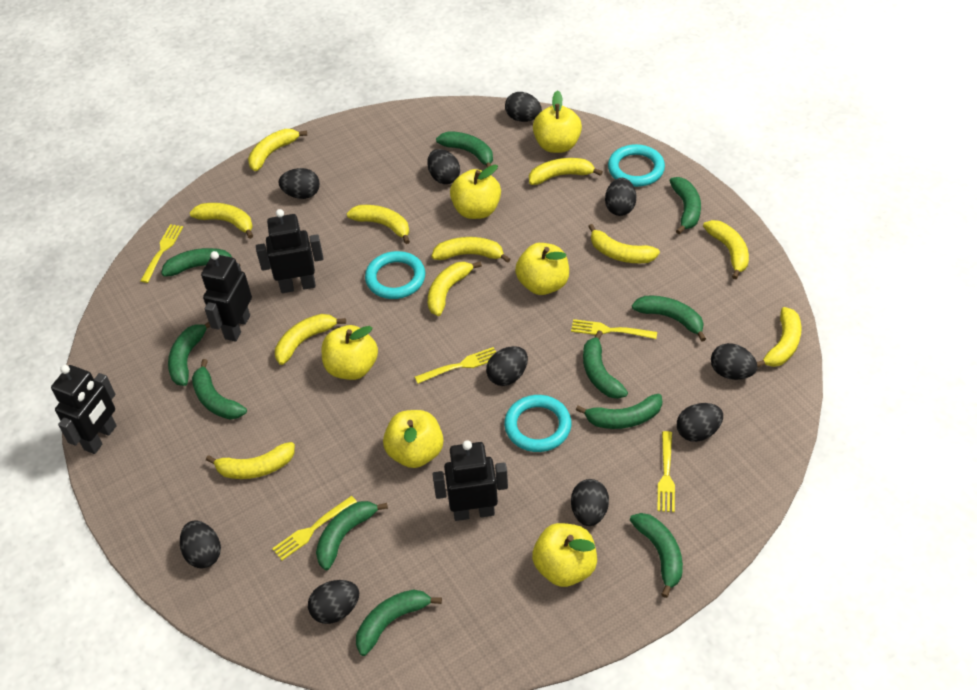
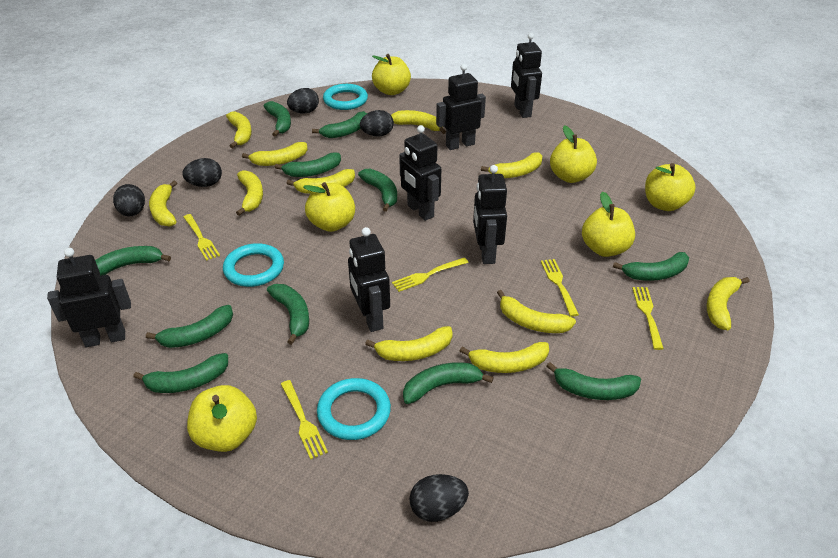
black egg: [180,520,221,569] [279,168,320,199] [308,580,359,624] [427,149,460,184] [486,346,528,386] [505,92,542,122] [571,479,609,526] [605,178,637,216] [677,403,723,442] [711,343,758,380] = 10 -> [113,184,145,216] [182,158,222,187] [287,88,319,113] [360,110,394,137] [409,474,469,522] = 5
black robot: [51,365,116,454] [201,251,252,341] [256,209,323,293] [433,440,508,521] = 4 -> [47,248,131,347] [348,227,390,332] [399,125,441,221] [436,64,486,150] [473,165,507,264] [511,33,542,118] = 6

